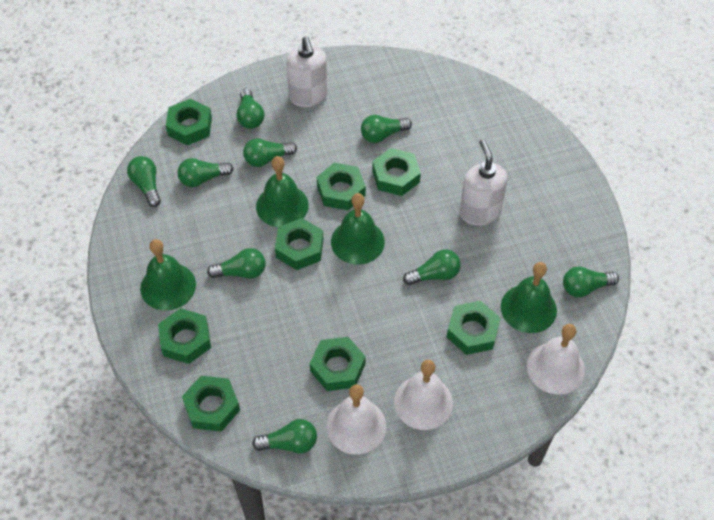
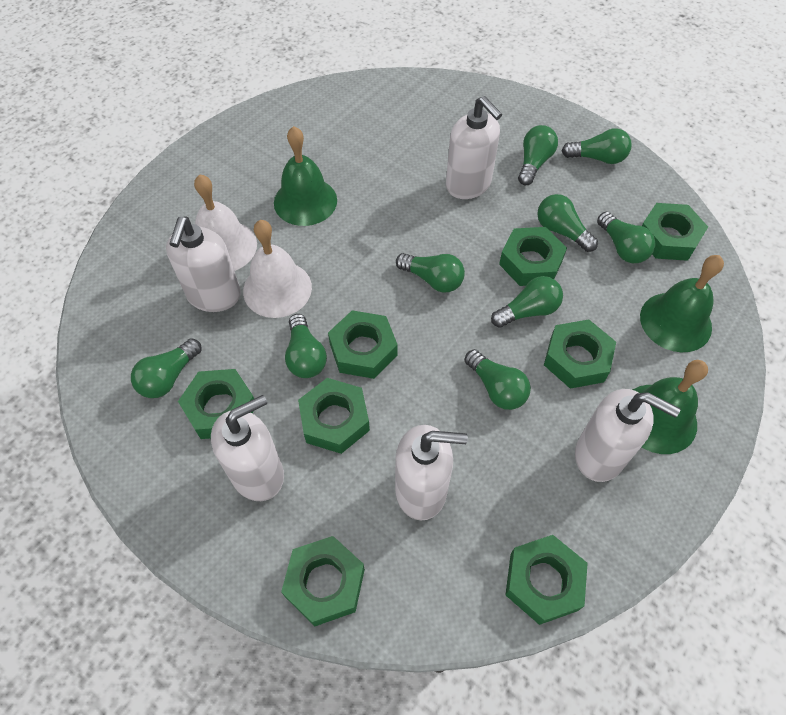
green bell: [140,239,196,310] [256,156,309,227] [331,193,385,265] [501,262,557,333] = 4 -> [274,126,337,226] [633,360,708,454] [640,255,724,352] = 3
white bell: [327,384,386,454] [394,360,453,430] [527,324,585,395] = 3 -> [194,174,257,271] [243,220,312,318] = 2
white soap dispenser: [286,36,328,107] [460,139,508,226] = 2 -> [166,216,241,312] [211,395,284,501] [395,425,468,521] [446,96,502,199] [575,389,681,482] = 5

